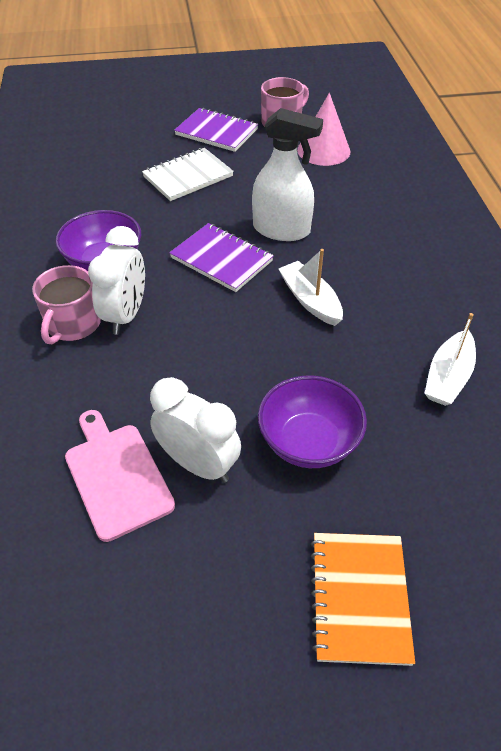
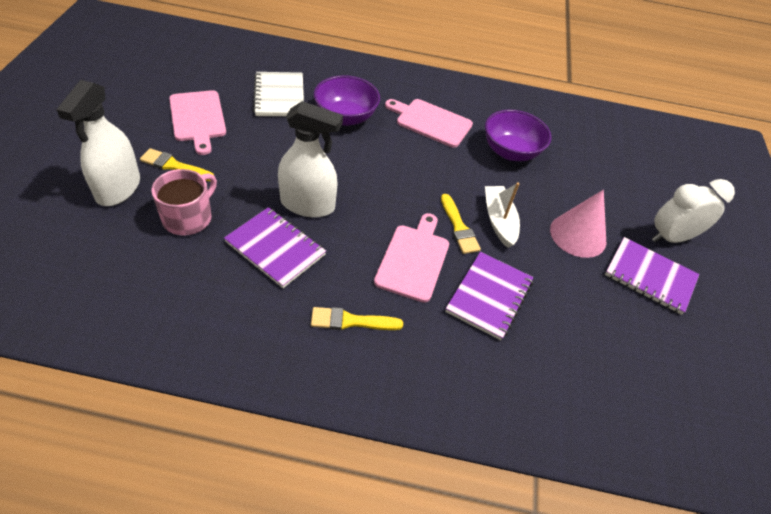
orange notebook: [311,533,415,666] = 1 -> none = 0
pink cutting board: [65,410,175,542] = 1 -> [169,90,226,155] [374,213,449,303] [385,99,473,148] = 3
pink mug: [32,265,101,344] [261,77,309,127] = 2 -> [151,169,217,236] = 1
purple notebook: [169,223,274,292] [174,108,258,152] = 2 -> [224,207,326,288] [445,252,534,340] [605,237,699,315] = 3
white boat: [279,249,343,326] [424,313,476,406] = 2 -> [485,182,520,248] = 1
white clock: [88,226,145,335] [150,377,241,483] = 2 -> [652,179,735,243] = 1
white spray bottle: [252,108,323,241] = 1 -> [56,80,140,206] [278,101,343,218] = 2
yellow brush: none = 0 -> [140,148,214,181] [311,307,403,330] [441,194,481,254] = 3

